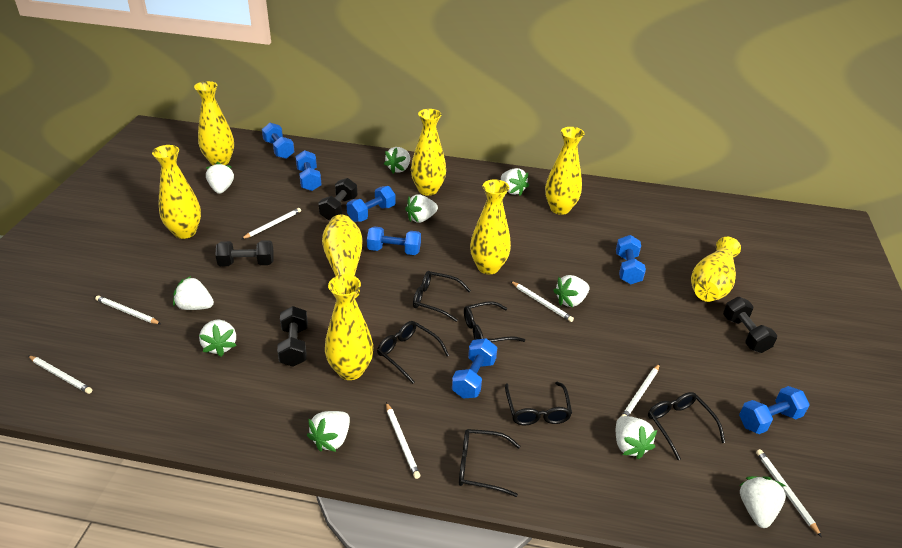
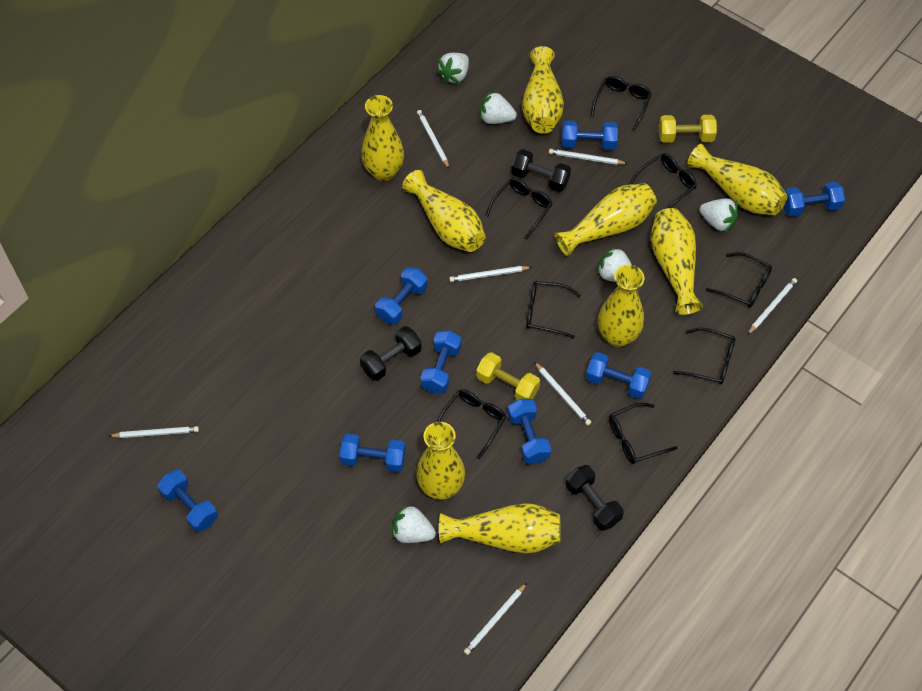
black dumbbell: [215,240,274,266] [277,306,308,367] [318,178,357,220] [723,297,777,353] = 4 -> [360,326,422,381] [511,149,571,192] [566,465,624,531] = 3
black glasses: [377,321,449,384] [413,271,471,322] [459,429,520,497] [464,301,525,342] [505,382,572,425] [648,392,725,460] = 6 -> [437,389,506,459] [485,178,552,240] [526,281,581,338] [590,76,652,131] [609,403,678,464] [629,153,697,209] [673,328,736,385] [706,252,772,308] = 8
blue dumbbell: [262,123,295,159] [295,150,321,191] [347,186,396,222] [367,226,421,255] [452,338,497,399] [616,235,646,284] [739,386,810,434] = 7 -> [158,469,218,532] [340,434,406,472] [375,267,428,325] [421,330,461,393] [508,399,551,464] [562,121,618,150] [586,352,651,399] [784,182,845,217] = 8
white strawberry: [173,276,214,310] [199,320,237,357] [206,162,234,194] [307,411,350,452] [384,147,410,174] [405,194,438,223] [501,168,529,196] [553,275,590,307] [616,416,657,459] [739,476,786,528] = 10 -> [392,503,436,543] [437,53,469,84] [480,91,517,124] [597,246,632,282] [699,199,738,232] = 5
yellow dumbbell: none = 0 -> [476,352,540,400] [659,115,717,143] = 2
yellow vase: [152,145,201,239] [194,81,234,165] [322,215,363,298] [325,274,374,380] [411,109,446,196] [470,179,511,274] [545,127,585,215] [691,237,741,302] = 8 -> [361,95,404,181] [402,170,485,252] [416,422,465,500] [439,503,561,553] [522,46,564,134] [554,183,657,257] [598,265,644,347] [651,208,703,315] [687,144,787,215] = 9

